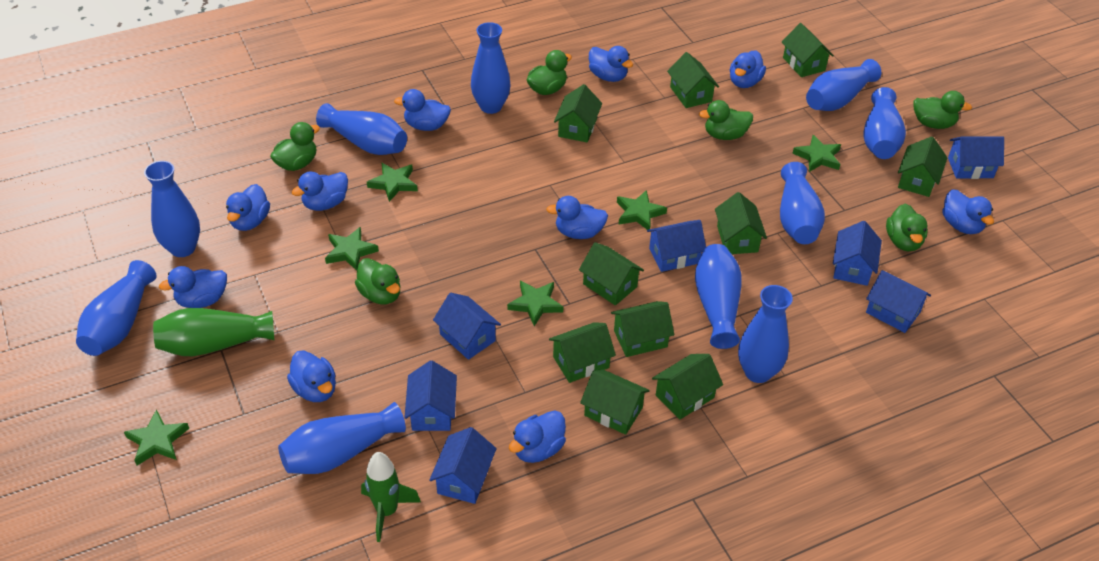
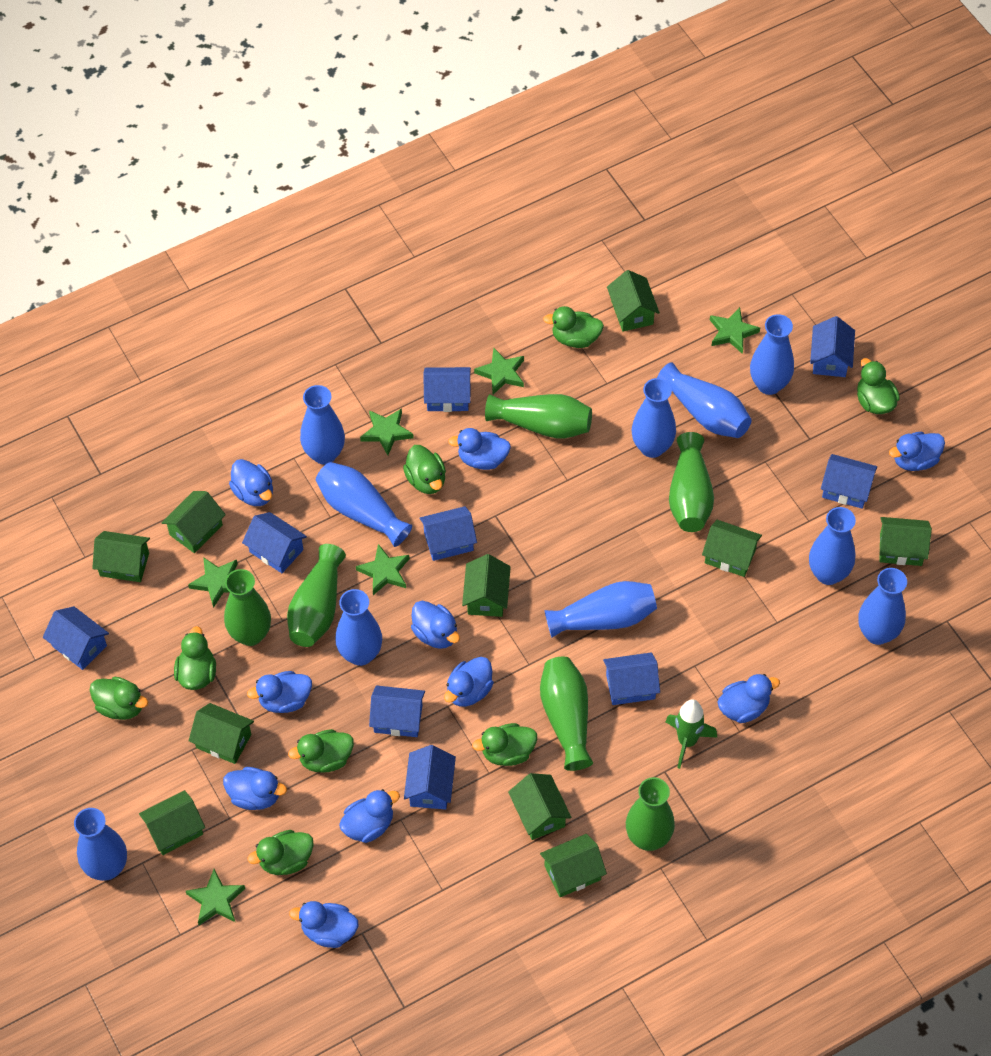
blue house: [404,360,457,431] [429,427,497,504] [433,293,501,360] [647,220,706,272] [833,221,882,286] [866,270,931,333] [948,136,1004,179] = 7 -> [43,606,109,670] [242,512,307,573] [369,685,425,737] [404,745,456,810] [420,506,477,561] [423,367,471,412] [603,653,660,705] [810,316,855,377] [821,454,877,509] = 9
green duck: [270,122,320,171] [355,258,400,305] [527,50,572,95] [699,100,753,140] [886,204,928,252] [913,91,972,129] = 6 -> [90,677,148,720] [174,626,216,690] [248,830,314,875] [288,729,354,772] [403,445,446,494] [472,723,537,766] [543,306,604,348] [857,358,900,414] = 8
green vase: [153,308,274,356] = 1 -> [224,569,271,646] [287,544,346,647] [485,394,592,438] [540,657,593,771] [626,777,675,851] [669,432,714,532] = 6

